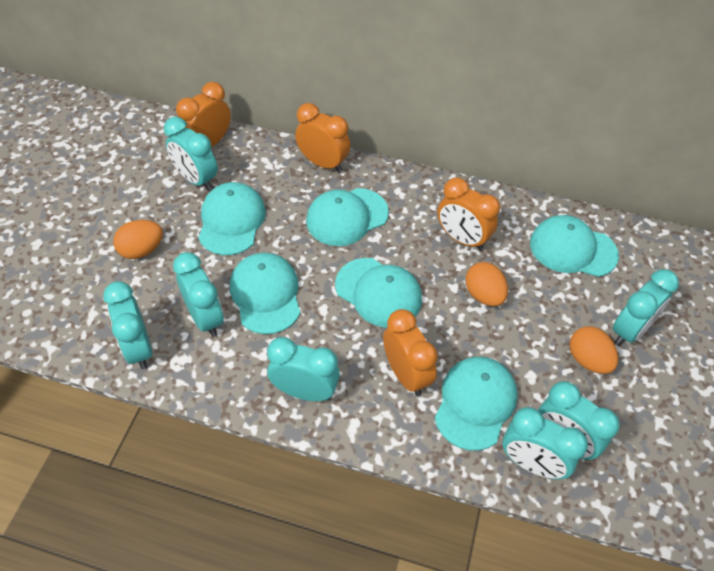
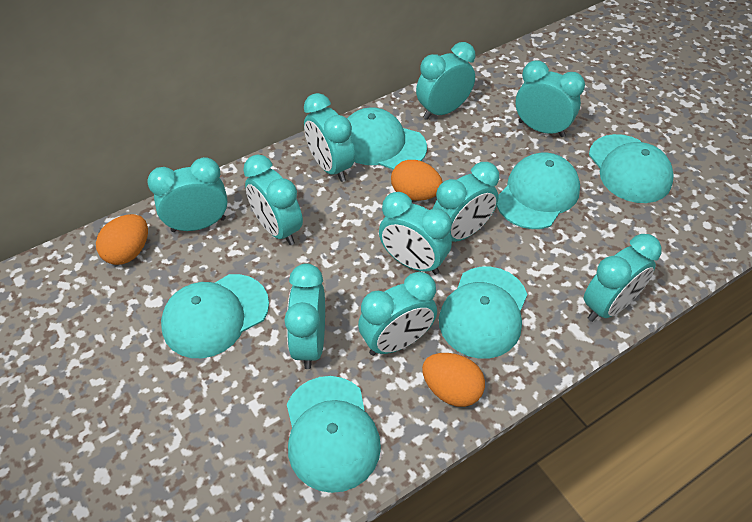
orange clock: [176,82,231,147] [295,103,350,172] [383,309,438,396] [437,178,500,251] = 4 -> none = 0
turquoise clock: [103,281,152,369] [164,117,218,191] [173,252,224,337] [267,337,340,401] [502,407,588,479] [538,381,620,460] [613,269,679,346] = 7 -> [147,157,228,232] [243,155,303,245] [284,263,325,369] [304,93,355,182] [358,272,437,356] [379,192,452,275] [416,42,476,120] [433,162,499,242] [516,61,585,137] [584,234,662,322] = 10

